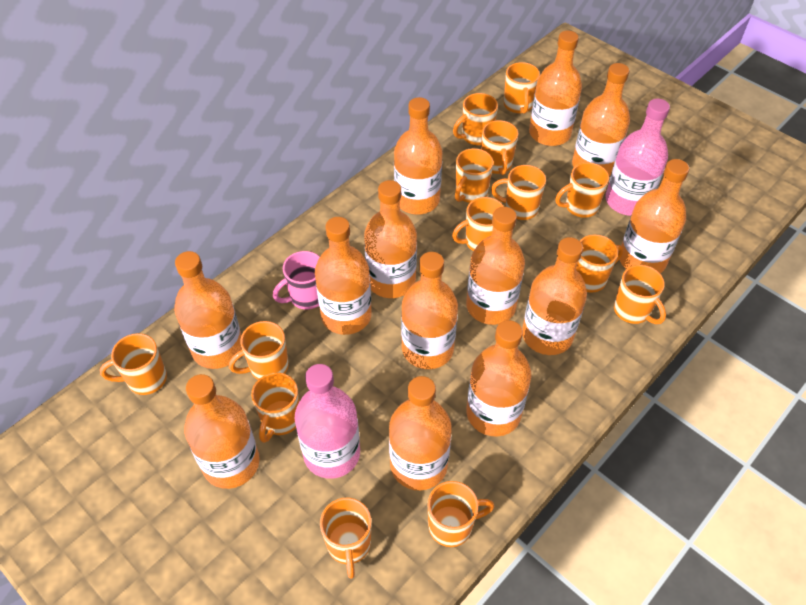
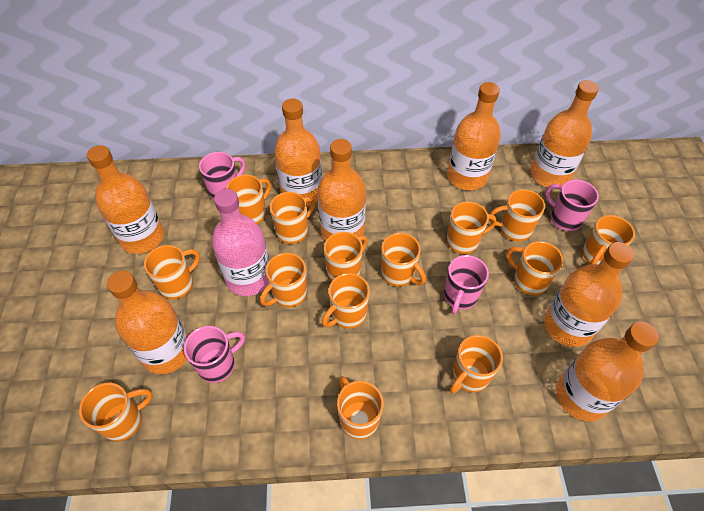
orange bottle: [174,251,242,369] [184,374,260,489] [315,217,372,335] [364,180,417,298] [389,376,452,490] [394,97,442,215] [401,252,458,369] [466,207,525,325] [466,320,531,437] [522,237,587,355] [529,30,582,146] [572,63,630,176] [619,159,689,273] = 13 -> [87,145,164,254] [107,271,188,374] [274,99,322,206] [318,139,366,241] [447,82,501,190] [530,80,599,187] [544,242,634,347] [556,322,659,421] = 8
pink bottle: [295,364,360,479] [605,99,670,216] = 2 -> [212,189,269,296] = 1
pink mug: [273,251,320,310] = 1 -> [184,326,245,383] [199,152,245,200] [444,255,489,314] [545,180,599,231] = 4

